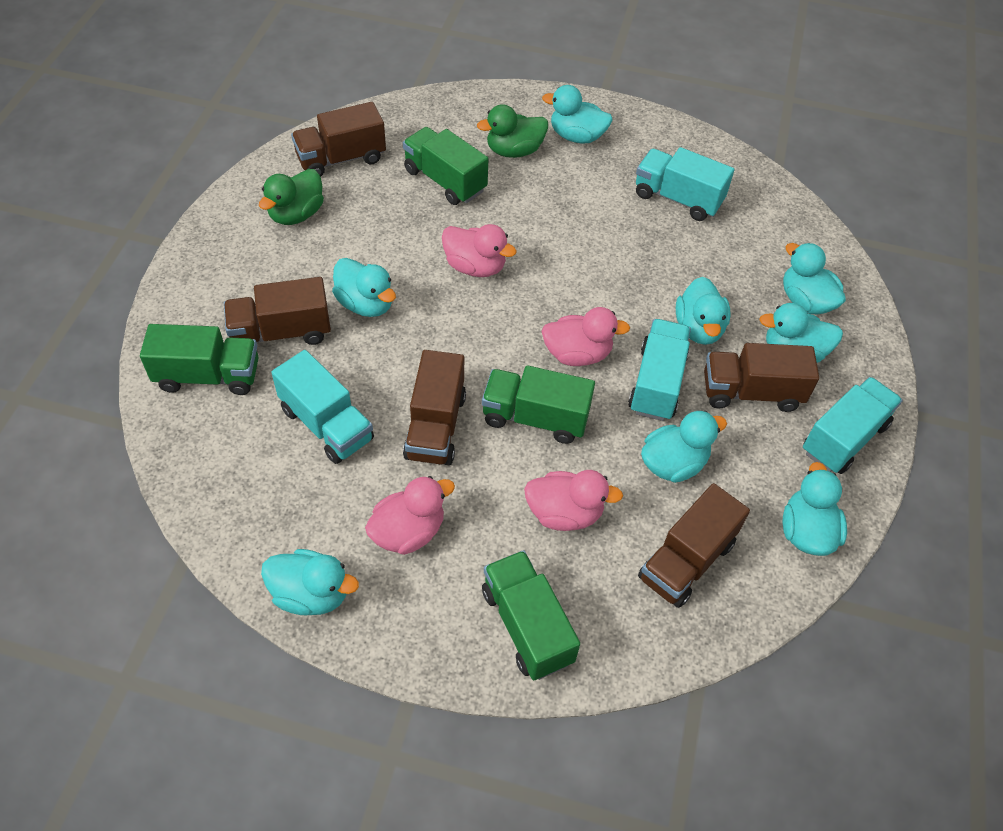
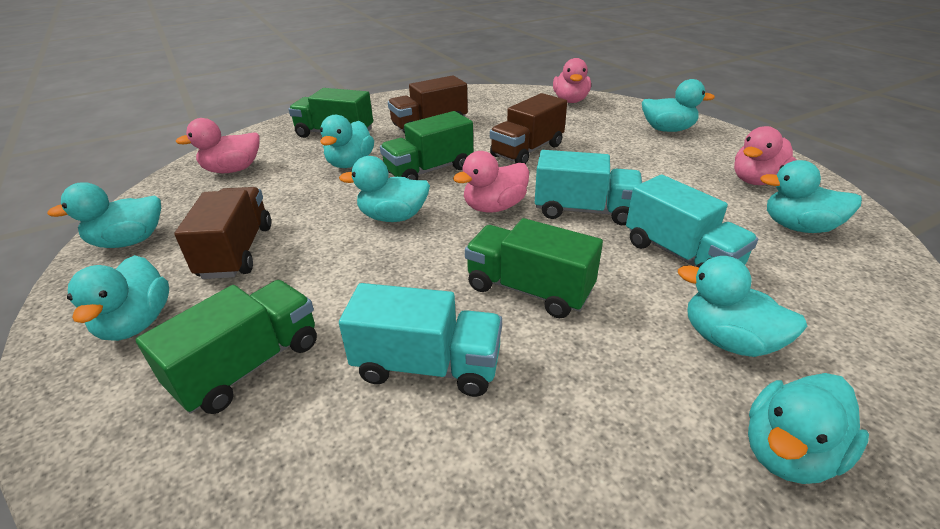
brown truck: [224,277,331,345] [291,102,386,176] [403,350,466,465] [638,483,750,608] [704,343,819,412] = 5 -> [174,187,271,279] [388,75,468,133] [490,93,567,164] = 3
green duck: [259,169,324,225] [477,104,548,158] = 2 -> none = 0
turquoise truck: [271,350,374,464] [628,319,691,421] [636,147,734,221] [803,377,903,474] = 4 -> [339,283,502,397] [535,150,642,225] [626,175,758,268] = 3

